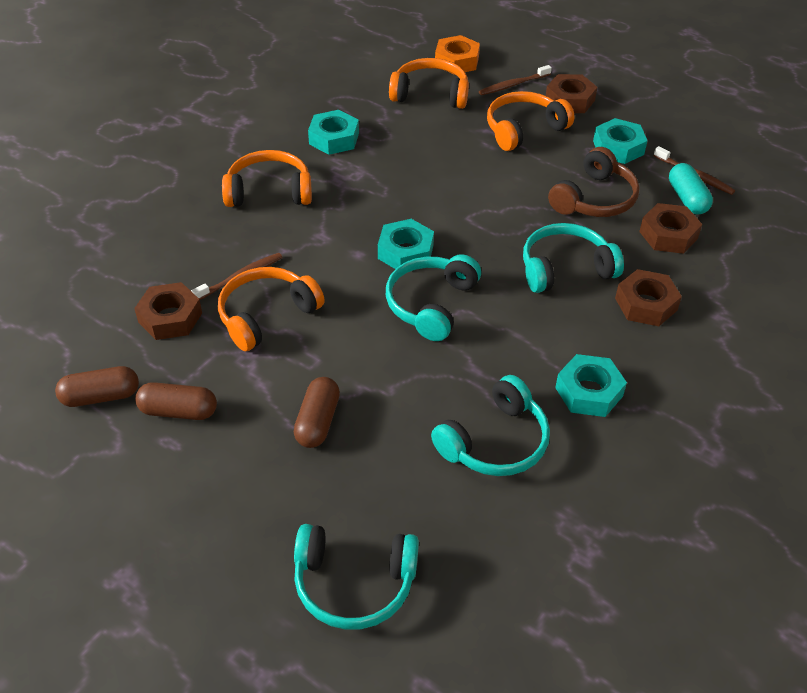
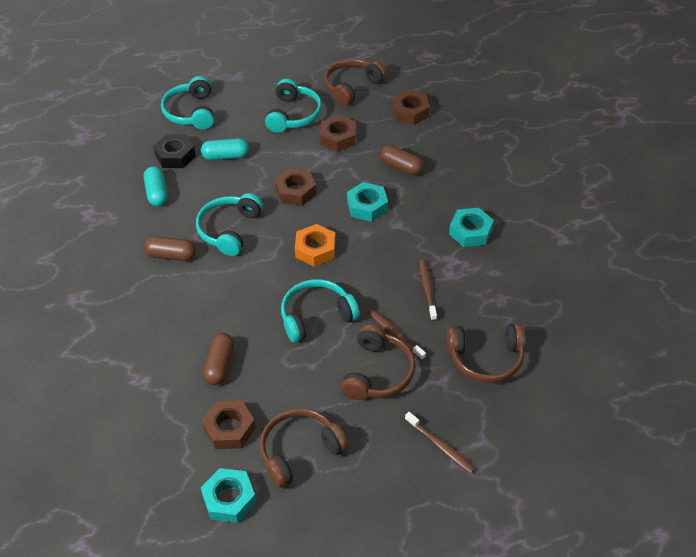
black nut: none = 0 -> [153,134,196,168] = 1
brown headphones: [548,147,640,217] = 1 -> [260,408,349,488] [324,59,387,106] [341,325,415,400] [447,323,525,383] = 4
orange headphones: [218,267,325,351] [222,150,312,207] [389,58,469,109] [487,91,574,151] = 4 -> none = 0
turquoise capsule: [669,163,713,214] = 1 -> [144,166,168,206] [201,138,249,160] = 2
turquoise nut: [308,110,359,155] [378,219,434,269] [555,354,627,417] [593,118,647,164] = 4 -> [201,468,256,523] [347,182,388,222] [449,208,494,247] = 3

